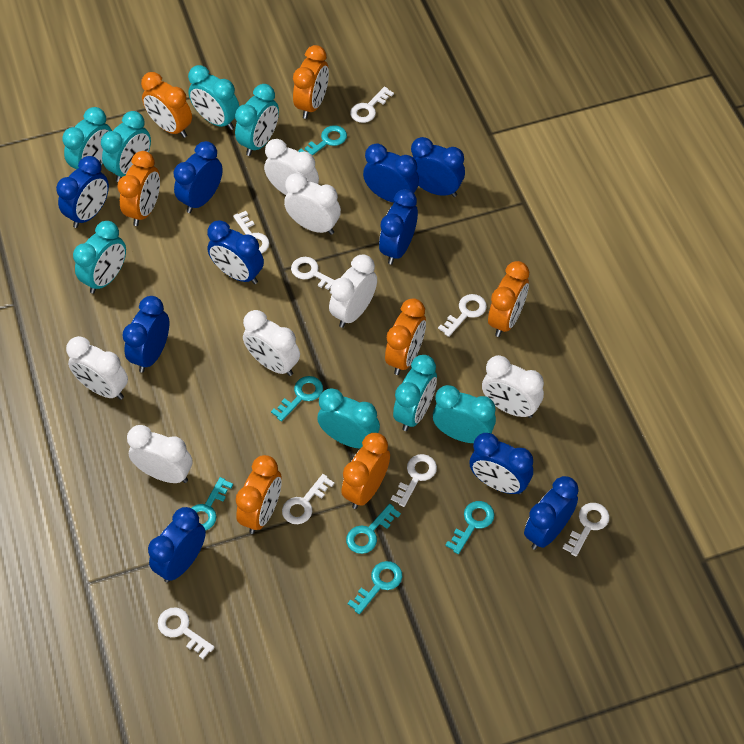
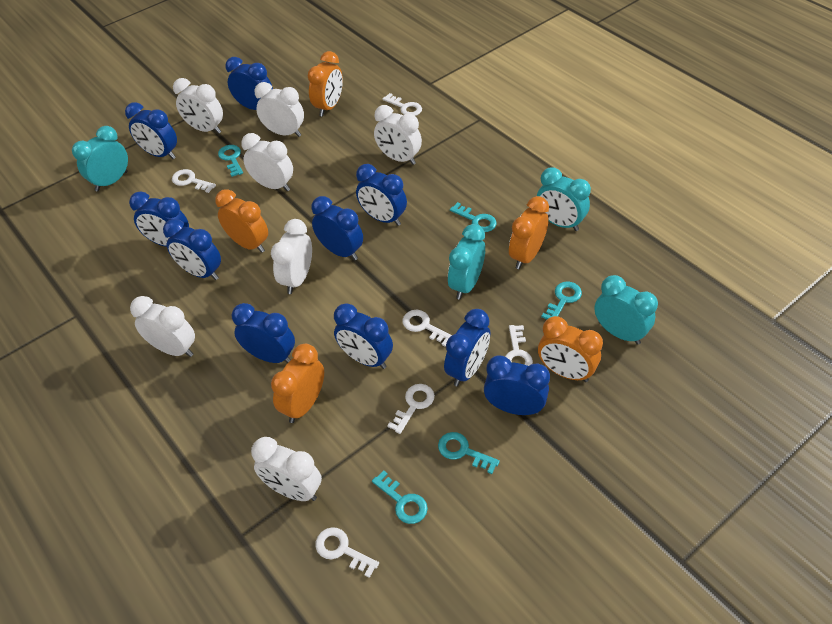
orange clock: [117,151,160,226] [141,72,192,138] [236,455,282,534] [293,45,329,119] [341,433,390,509] [385,298,426,375] [488,261,529,337] = 7 -> [215,189,268,253] [271,344,324,423] [308,51,343,117] [509,196,549,269] [538,316,603,382] = 5
turquoise clock: [62,107,112,170] [73,221,126,294] [101,111,151,182] [188,65,240,130] [235,84,279,156] [317,388,380,449] [393,355,437,431] [433,385,496,443] = 8 -> [72,126,128,192] [448,224,485,300] [537,168,591,231] [594,275,658,345] = 4
turquoise key: [192,477,233,531] [271,376,323,422] [298,125,347,156] [346,504,401,554] [348,561,402,614] [445,501,495,554] = 6 -> [218,145,243,177] [372,470,428,524] [438,432,500,474] [450,202,497,232] [541,282,582,319] = 5
white key: [158,607,215,659] [233,211,269,254] [282,474,335,524] [291,257,335,293] [350,87,394,123] [391,454,437,507] [438,294,487,337] [563,503,609,556] = 8 -> [172,169,216,193] [315,527,379,578] [382,93,422,116] [387,384,435,434] [402,310,452,347] [505,325,533,366] = 6

